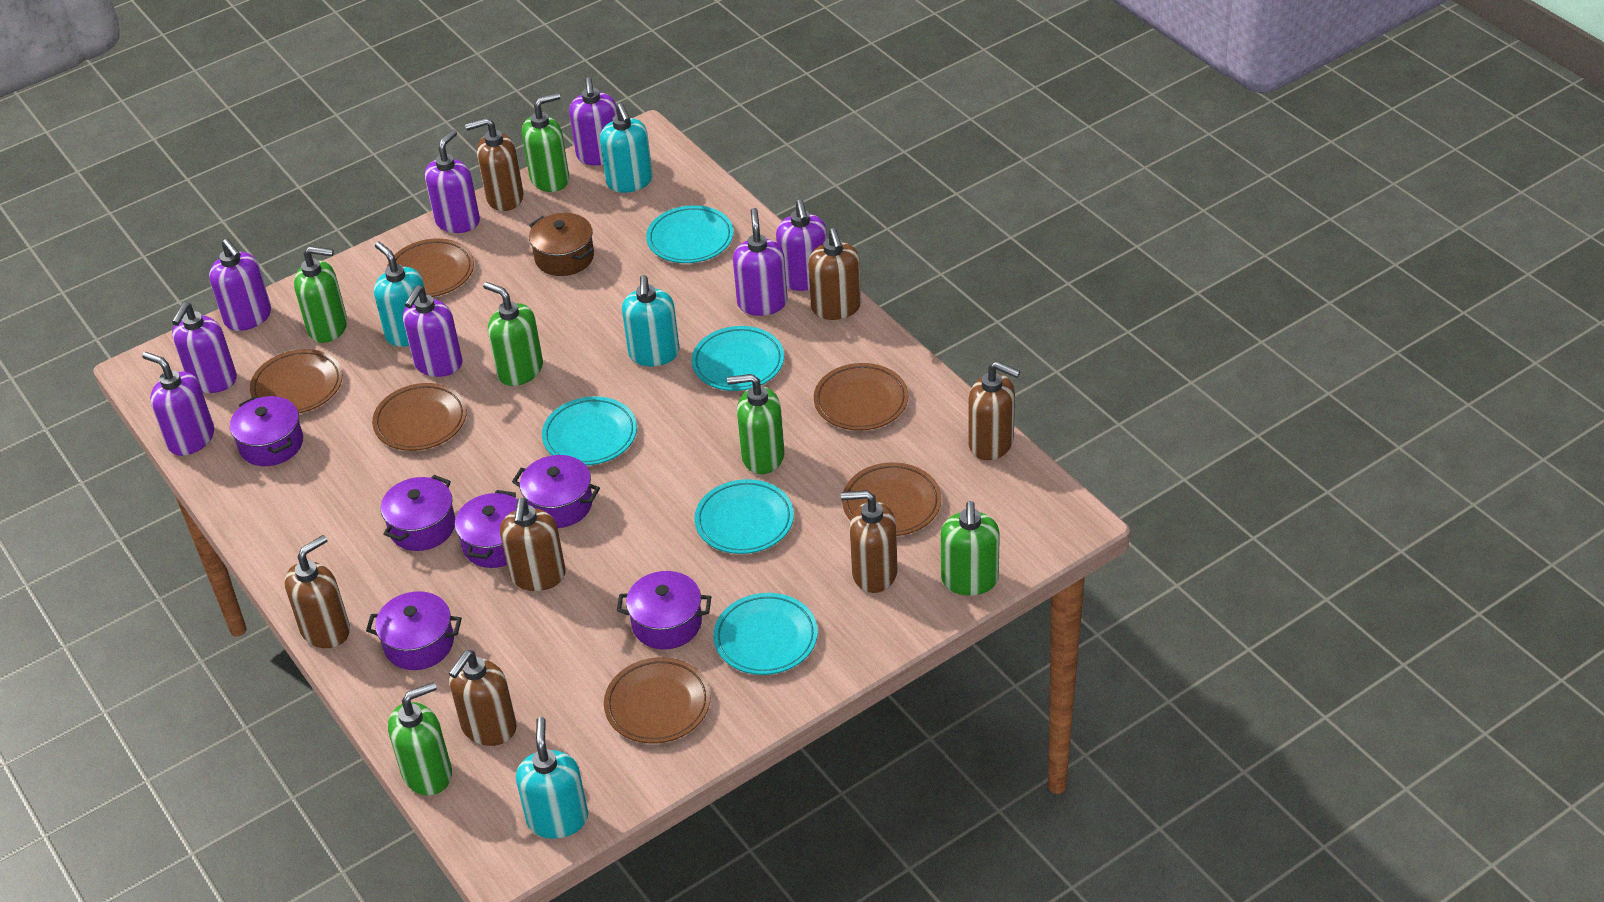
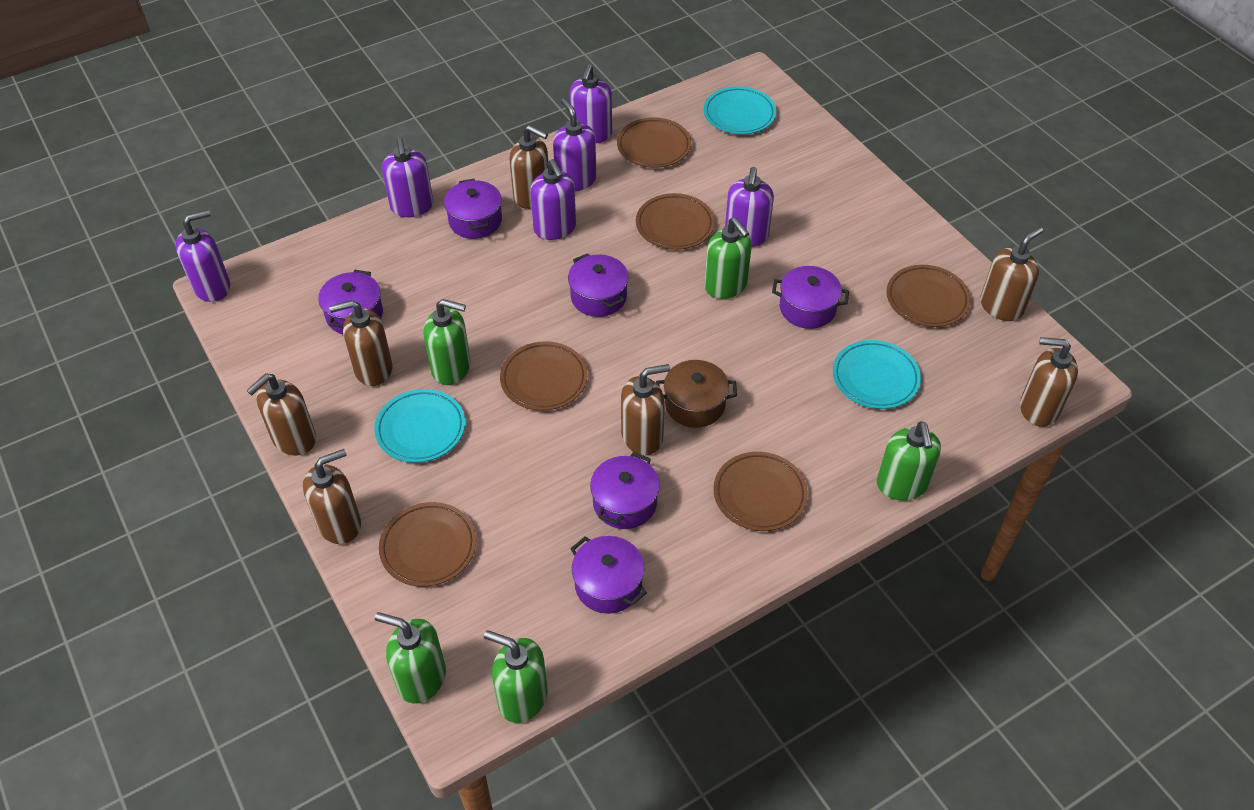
green soap dispenser: [294,246,347,343] [388,682,452,796] [483,282,543,386] [522,93,569,192] [727,374,785,474] [941,501,1000,596] = 6 -> [375,612,446,704] [423,299,471,385] [484,630,548,723] [704,217,752,299] [877,421,941,500] = 5
purple soap dispenser: [142,352,214,456] [172,302,237,393] [209,239,271,331] [403,285,462,377] [425,130,480,233] [569,77,617,165] [733,208,787,316] [776,200,827,291] = 8 -> [175,210,230,302] [382,137,433,217] [530,159,576,240] [553,98,597,191] [570,64,612,143] [725,167,774,247] = 6
turquoise plate: [542,396,637,465] [646,205,734,263] [692,326,784,391] [695,479,794,554] [713,593,818,675] = 5 -> [374,389,465,463] [704,86,776,134] [833,340,921,409] = 3
turquoise soap dispenser: [374,242,425,347] [516,717,588,839] [600,103,653,193] [622,275,680,366] = 4 -> none = 0

